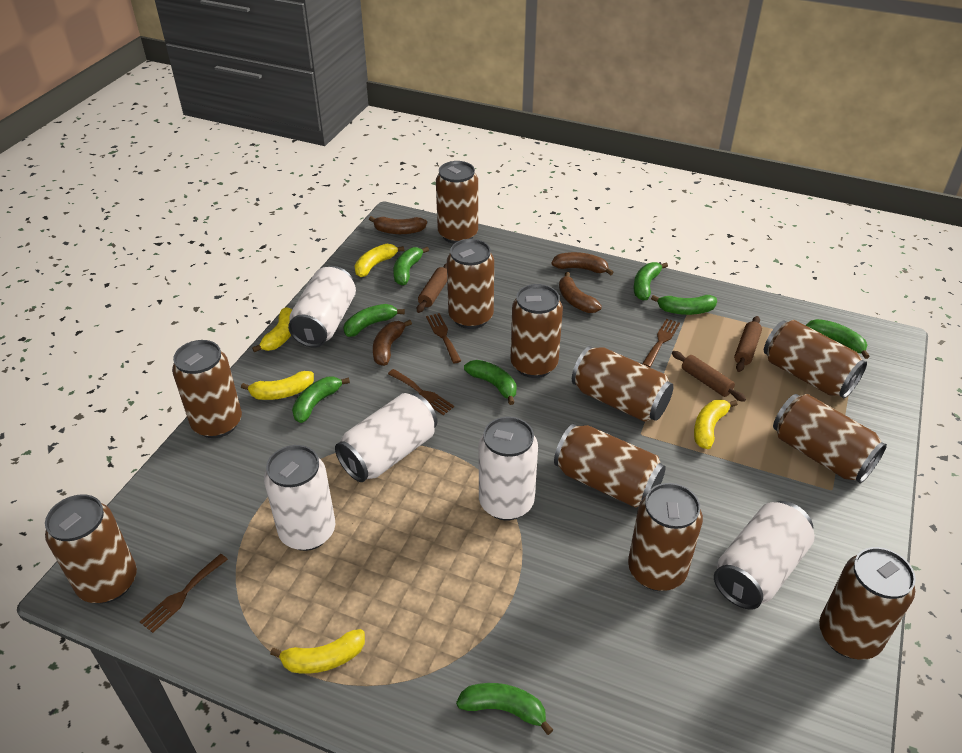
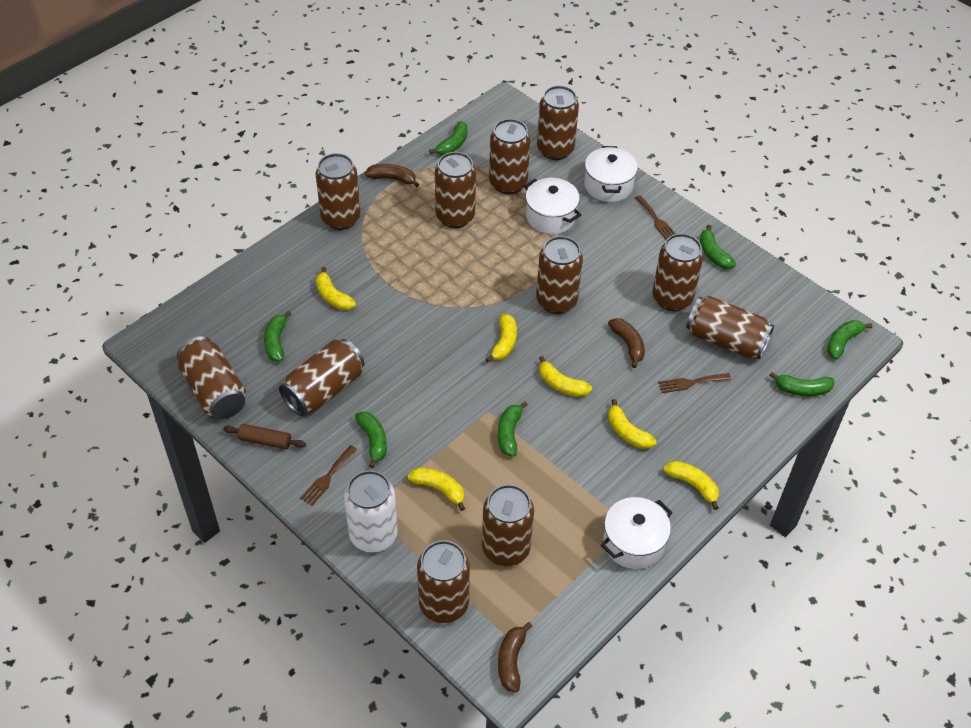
brown banana: [369,216,427,234] [373,320,412,366] [551,252,614,275] [559,272,602,313] = 4 -> [365,164,419,187] [498,622,532,693] [608,318,645,368] = 3
brown fork: [140,554,228,633] [388,369,454,415] [426,313,461,363] [642,319,680,367] = 4 -> [300,445,357,506] [635,195,676,240] [658,373,731,393] = 3
brown rolling pin: [417,263,447,313] [672,351,746,402] [734,316,762,372] = 3 -> [223,424,306,449] = 1
green banana: [292,377,350,423] [344,304,405,337] [393,247,429,285] [456,683,553,735] [464,360,517,405] [634,262,668,301] [651,295,717,315] [806,319,870,359] = 8 -> [264,311,291,362] [355,412,387,468] [429,121,468,155] [498,402,528,456] [700,225,736,269] [769,372,834,396] [827,320,872,360] = 7
white can: [264,445,335,551] [288,266,356,347] [335,393,437,482] [479,417,538,520] [714,501,815,610] = 5 -> [344,470,398,552] = 1
white pot: none = 0 -> [524,178,581,234] [584,146,638,202] [601,497,673,569] = 3
yellow banana: [241,371,314,400] [252,307,292,352] [270,629,365,674] [355,244,404,277] [694,400,738,449] = 5 -> [316,267,356,310] [408,467,465,511] [486,314,517,362] [539,356,592,397] [608,399,656,449] [663,461,719,510] = 6

